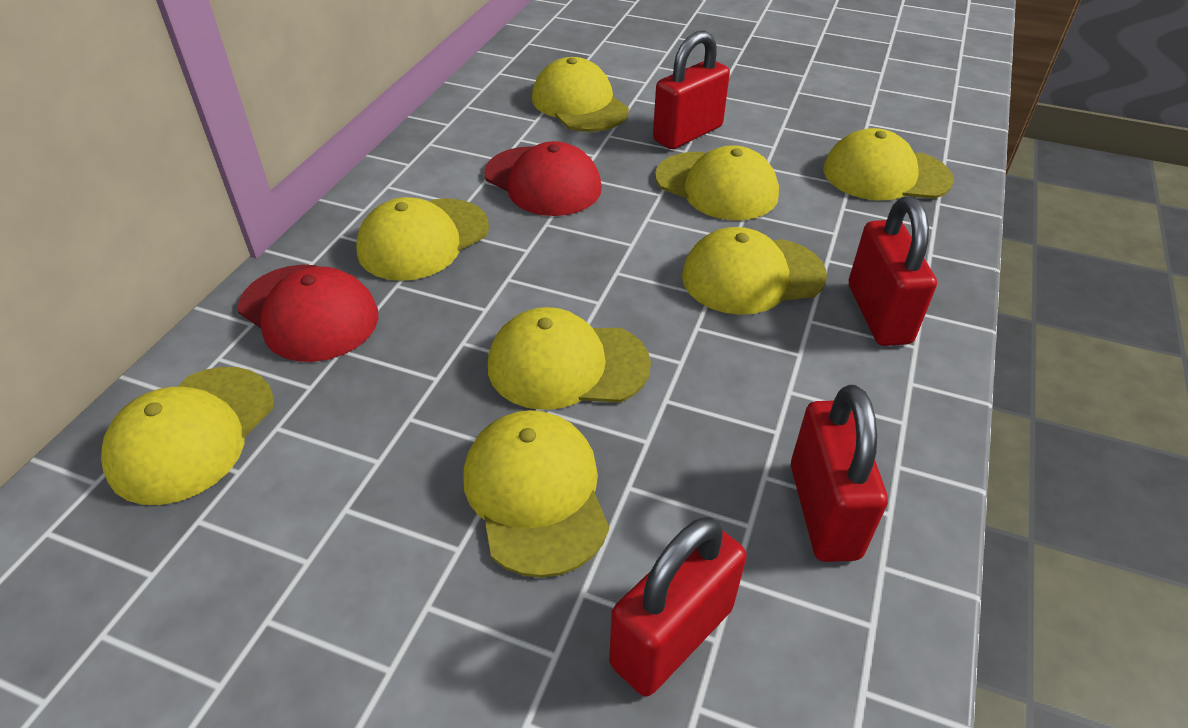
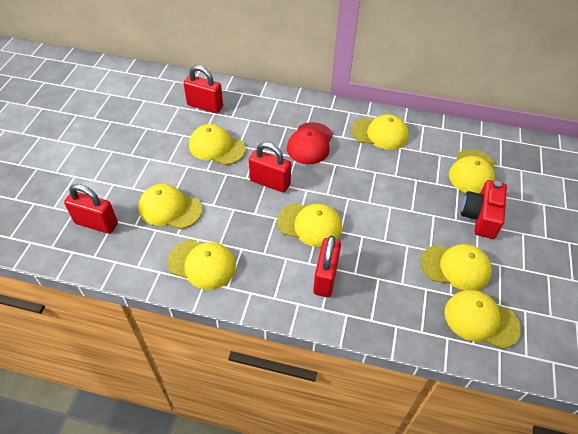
red camera: none = 0 -> [461,180,507,239] = 1
red cap: [238,265,378,362] [484,141,602,216] = 2 -> [287,122,333,164] = 1

